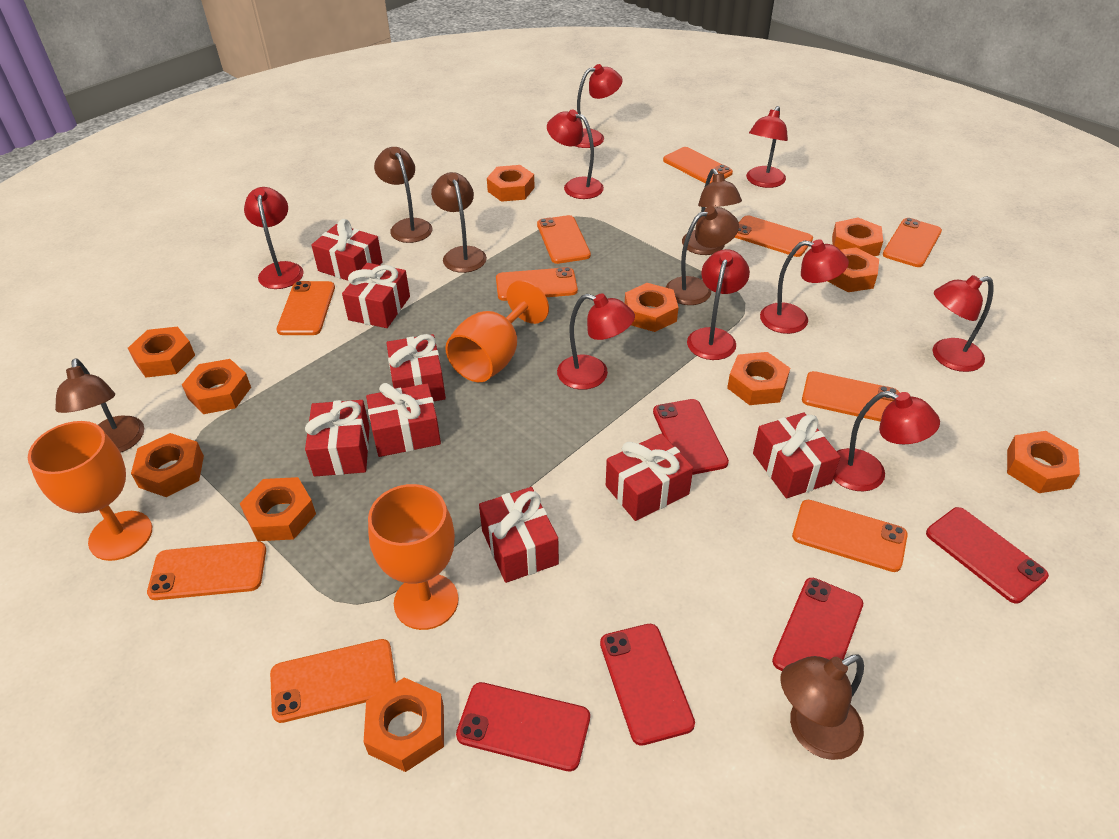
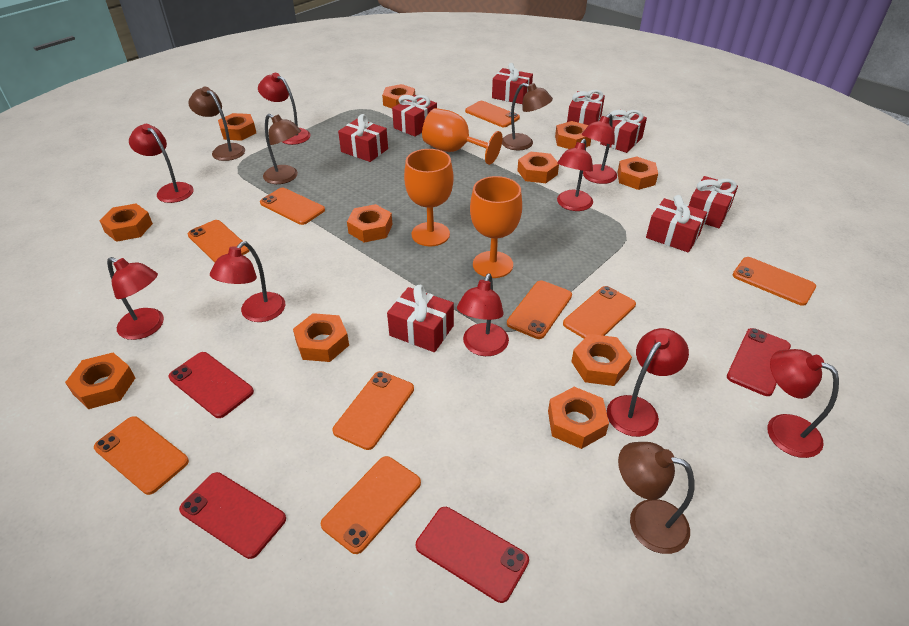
brown lamp: [55,358,144,453] [374,147,432,243] [431,172,487,273] [666,206,739,305] [682,169,742,255] [780,654,864,760] = 6 -> [188,87,245,161] [263,114,301,184] [502,83,553,150] [618,442,694,554] = 4
orange phone: [147,541,266,600] [270,639,396,723] [276,281,335,335] [496,267,578,301] [537,215,591,264] [663,147,733,183] [734,215,813,257] [792,500,908,572] [802,371,900,422] [883,218,942,267] = 10 -> [94,416,189,495] [188,220,250,262] [260,188,325,225] [320,456,421,554] [333,371,414,450] [465,101,520,127] [507,280,572,339] [563,286,636,338] [733,257,816,306] = 9
red phone: [456,682,590,771] [600,624,695,746] [653,399,729,475] [772,578,863,671] [926,507,1049,604] = 5 -> [169,352,254,418] [179,472,286,559] [416,507,529,603] [727,328,791,396] = 4

